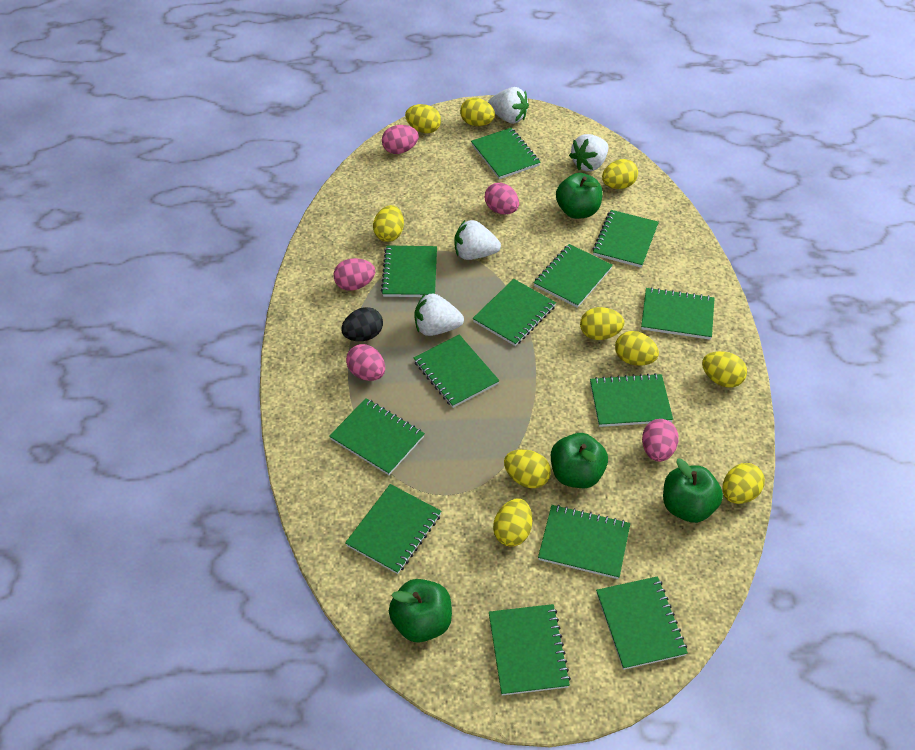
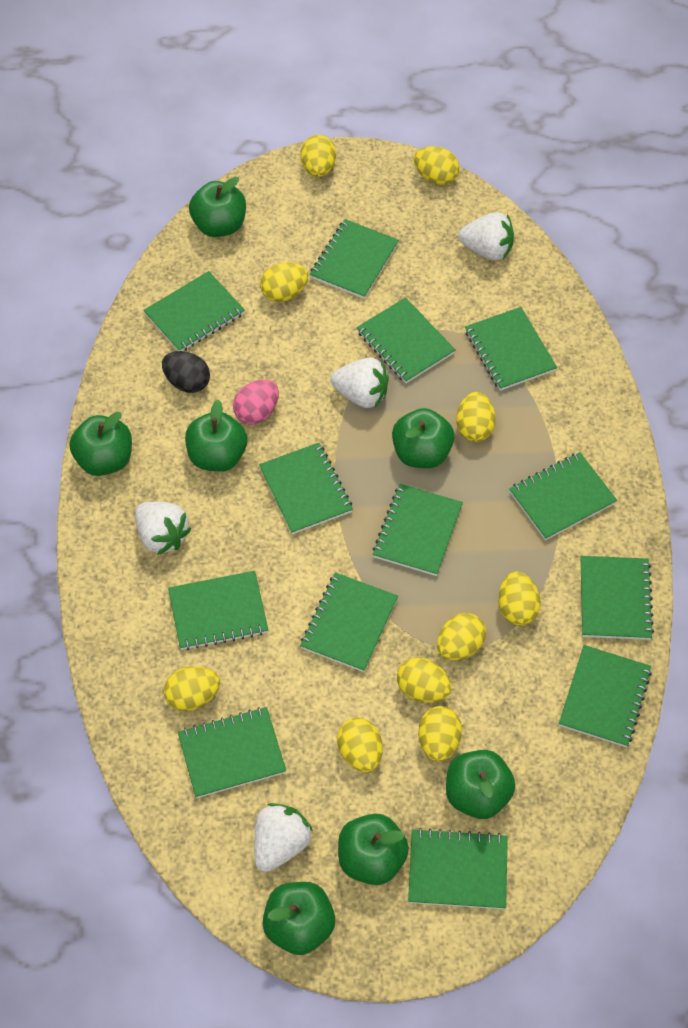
green apple: [389,579,452,642] [551,433,608,488] [556,173,603,219] [663,459,723,523] = 4 -> [69,412,132,476] [185,400,247,472] [189,177,246,237] [263,882,335,955] [338,813,409,885] [392,408,454,468] [446,750,515,819] = 7
pink egg: [333,258,375,291] [346,344,385,381] [382,125,419,154] [485,183,519,215] [642,419,679,462] = 5 -> [233,379,279,424] = 1

